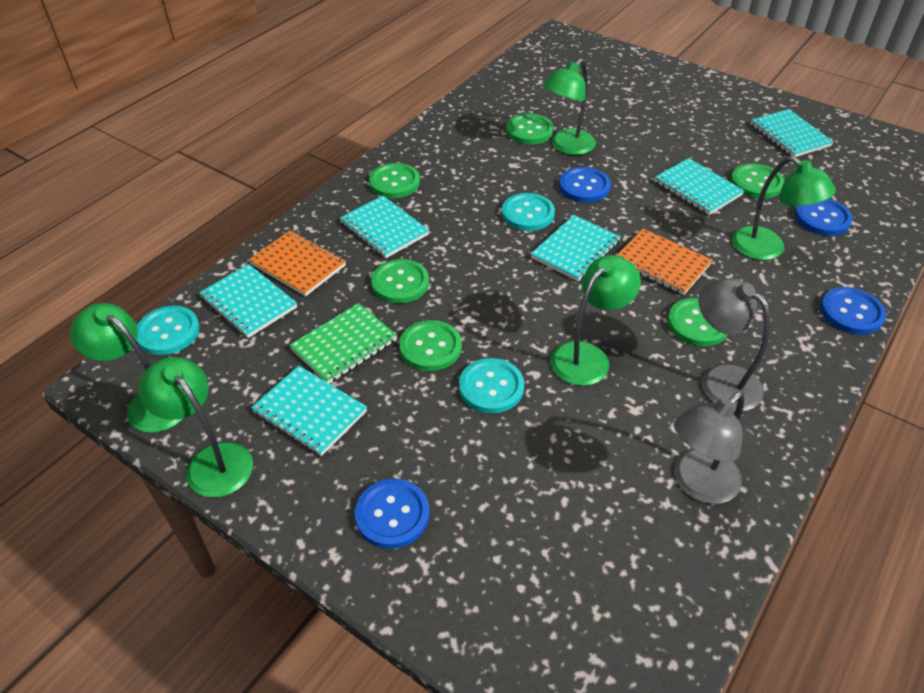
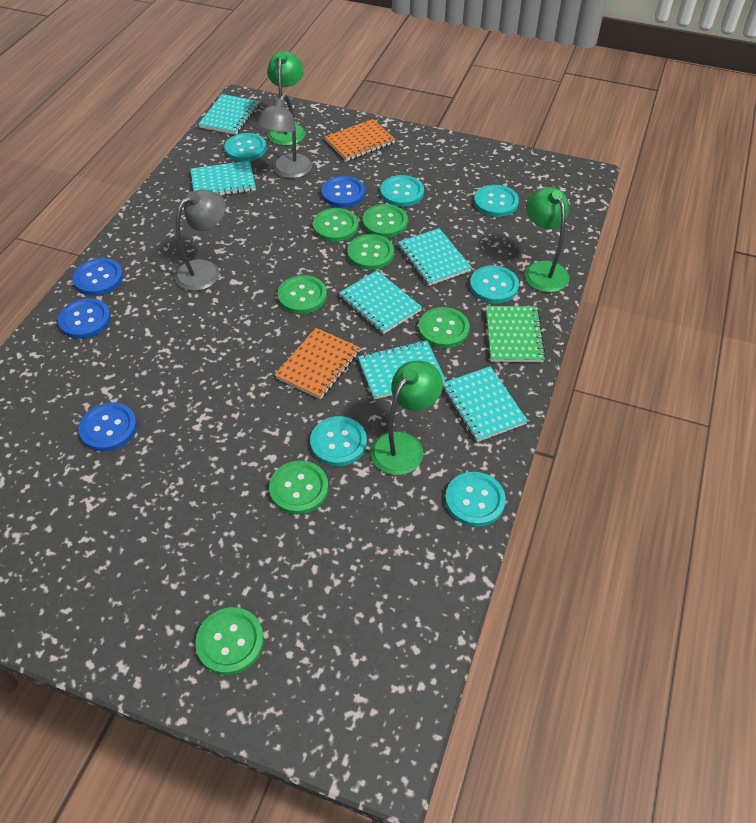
green button: [369,163,420,198] [371,259,429,303] [399,320,462,371] [506,113,553,144] [667,298,728,346] [731,163,784,199] = 6 -> [195,607,264,675] [269,460,328,515] [278,275,327,314] [313,208,358,242] [347,234,394,270] [363,204,408,238] [418,307,470,348] = 7
green lamp: [70,303,183,433] [139,357,253,498] [543,59,596,155] [550,255,641,386] [732,156,836,260] = 5 -> [267,51,305,146] [371,361,443,475] [525,187,569,292] = 3
turquoise button: [137,306,200,355] [459,358,524,413] [502,193,555,231] = 3 -> [224,133,267,162] [310,416,367,466] [380,175,424,207] [445,472,506,527] [470,265,519,303] [474,185,519,217] = 6

